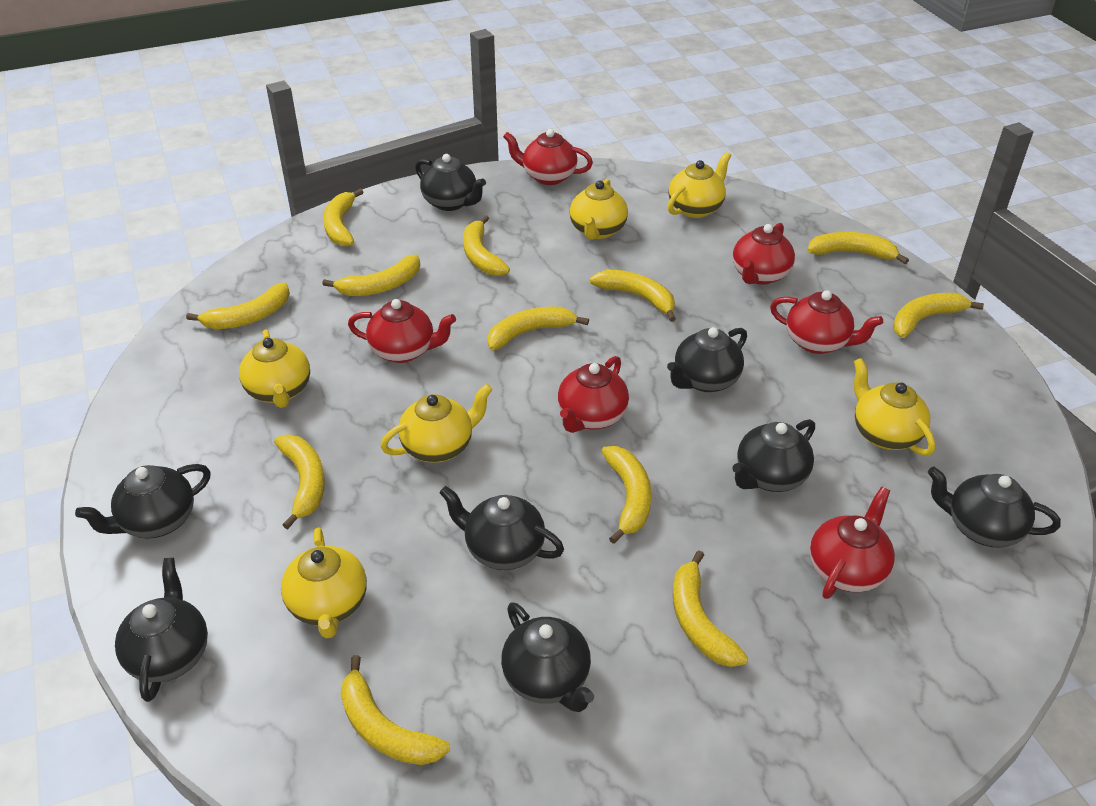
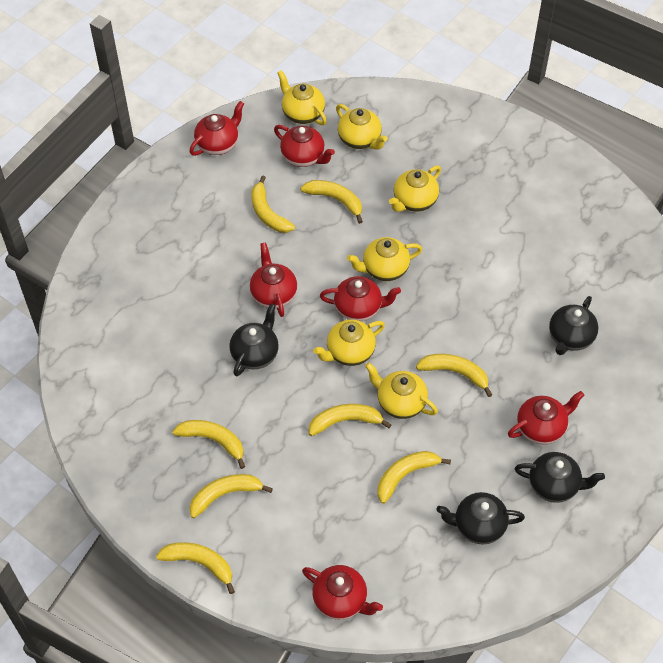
black teapot: [75,464,211,539] [115,558,208,702] [415,154,486,211] [440,486,564,570] [501,602,594,712] [667,327,747,392] [732,419,815,492] [928,467,1061,548] = 8 -> [230,303,279,376] [436,492,525,545] [515,452,605,503] [549,296,599,355] = 4
yellow banana: [186,282,290,329] [274,435,325,529] [322,255,420,296] [323,188,364,247] [341,655,450,765] [463,215,510,276] [487,307,589,350] [589,269,676,322] [601,446,651,544] [673,550,748,667] [807,232,909,264] [893,293,984,338] = 12 -> [156,542,235,594] [172,420,245,469] [189,474,273,518] [251,175,295,233] [300,180,363,224] [309,404,392,436] [378,451,451,504] [416,354,493,397] = 8

